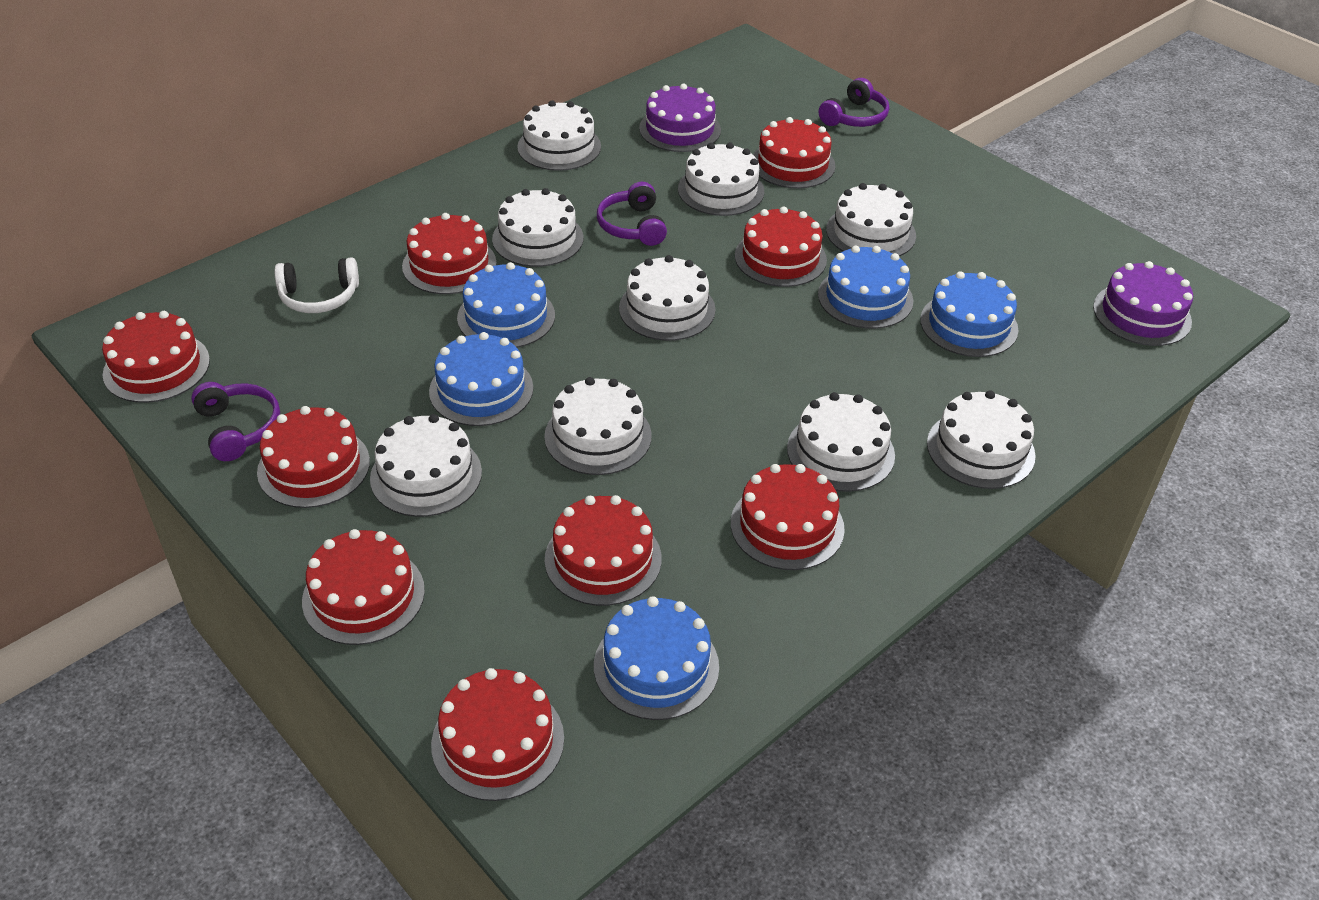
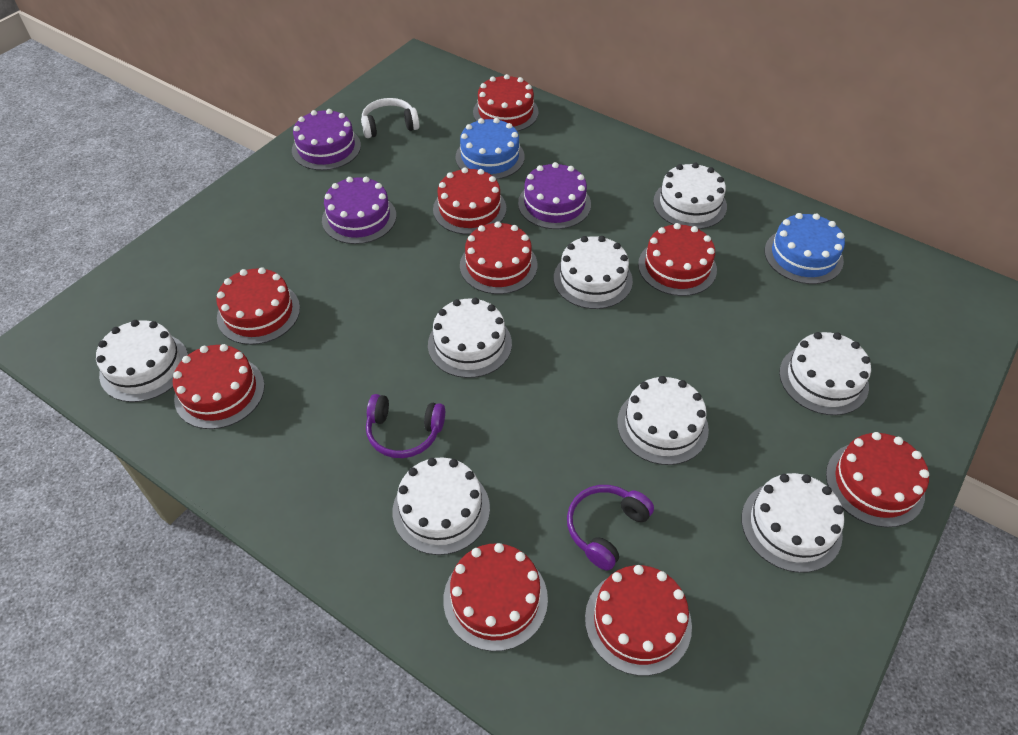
blue cake: [429,332,533,426] [457,262,555,348] [594,596,719,720] [818,246,913,329] [920,271,1018,357] = 5 -> [455,118,525,179] [765,213,845,284] = 2
purple cake: [639,84,721,152] [1093,261,1193,346] = 2 -> [292,109,361,170] [322,177,396,244] [518,162,591,229] = 3
purple headphones: [191,382,280,461] [597,182,667,246] [819,78,889,127] = 3 -> [366,394,445,458] [567,485,654,570] = 2
white cake: [370,414,482,517] [492,188,583,267] [517,101,601,171] [544,377,652,475] [619,255,716,341] [678,142,764,216] [787,392,895,492] [826,183,916,256] [927,390,1036,489] = 9 -> [96,320,188,402] [392,457,490,555] [428,298,512,378] [554,236,633,309] [617,376,709,465] [653,163,727,229] [742,473,844,573] [779,332,871,415] = 8

